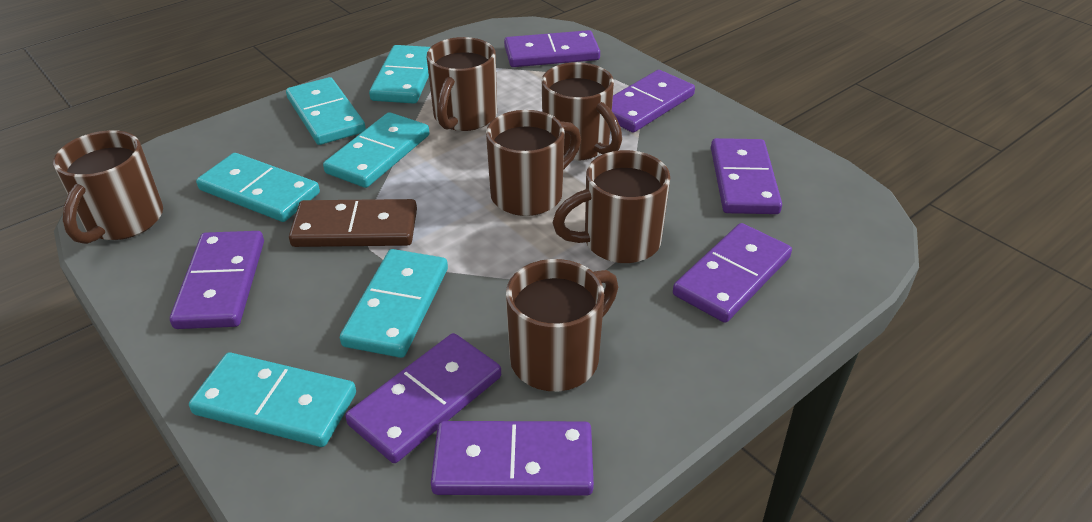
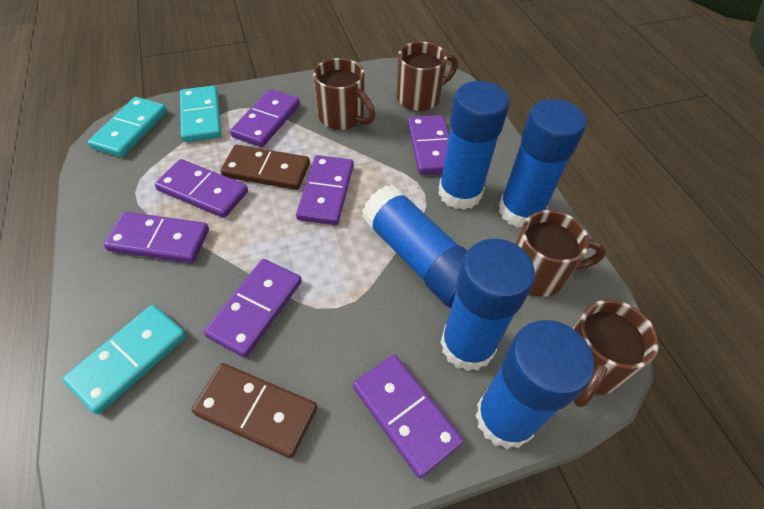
blue glue stick: none = 0 -> [362,184,467,308] [438,81,509,210] [440,239,535,371] [475,320,594,449] [499,99,586,228] = 5
brown domino: [289,199,417,247] = 1 -> [191,363,317,458] [220,145,310,190] = 2
brown mug: [53,130,163,244] [427,37,497,131] [486,110,581,216] [506,259,618,391] [542,62,622,161] [553,150,670,263] = 6 -> [313,58,375,130] [396,42,458,111] [515,210,606,297] [572,300,659,407] = 4
turquoise domino: [189,353,356,447] [196,153,320,222] [286,77,366,145] [323,112,430,188] [340,249,448,358] [369,45,431,104] = 6 -> [62,305,186,414] [88,97,167,157] [180,86,222,142] = 3

